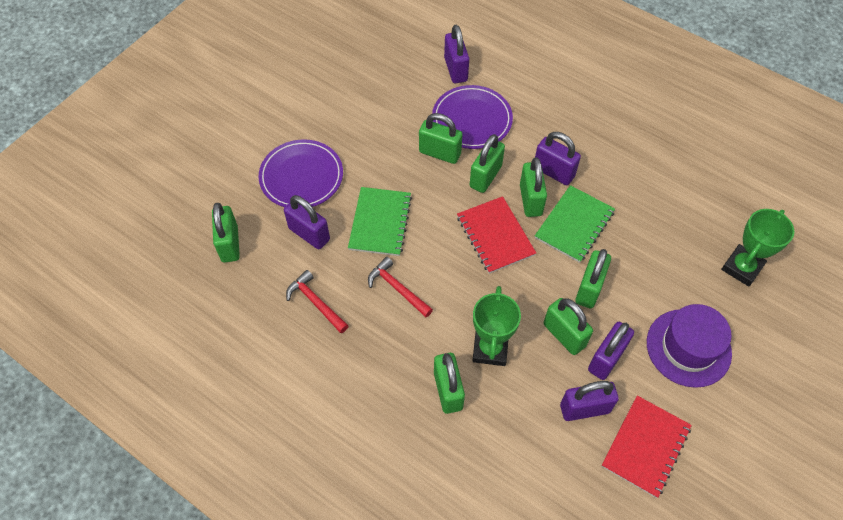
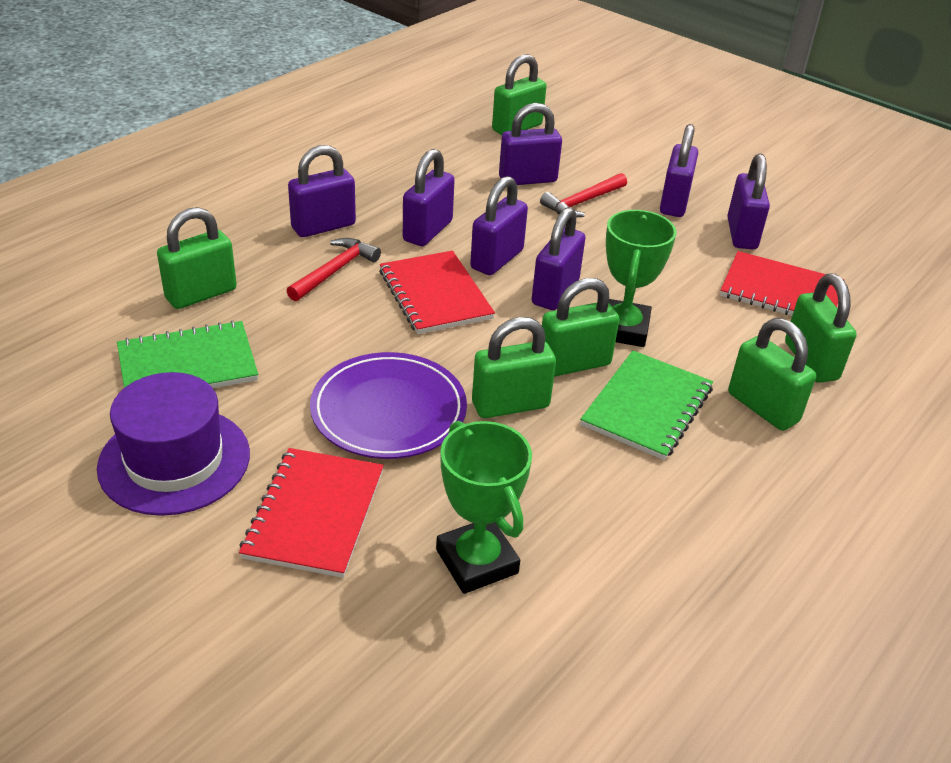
green padlock: [212,203,240,263] [419,113,463,164] [434,353,465,414] [470,134,505,193] [520,157,547,217] [544,298,593,355] [575,249,611,308] = 7 -> [157,207,237,309] [472,317,556,418] [492,54,547,135] [542,278,619,377] [728,318,816,431] [785,274,857,383] = 6
purple padlock: [284,195,330,249] [444,25,469,83] [535,132,581,185] [560,381,619,421] [588,322,634,380] = 5 -> [288,145,356,237] [403,149,455,246] [470,176,528,275] [499,103,562,185] [532,207,586,310] [660,124,698,217] [727,154,770,249] = 7
purple plate: [258,139,343,207] [432,85,513,149] = 2 -> [310,352,467,459] = 1
red notebook: [457,196,536,274] [602,396,692,498] = 2 -> [239,448,384,578] [379,251,495,334] [720,251,838,316] = 3

